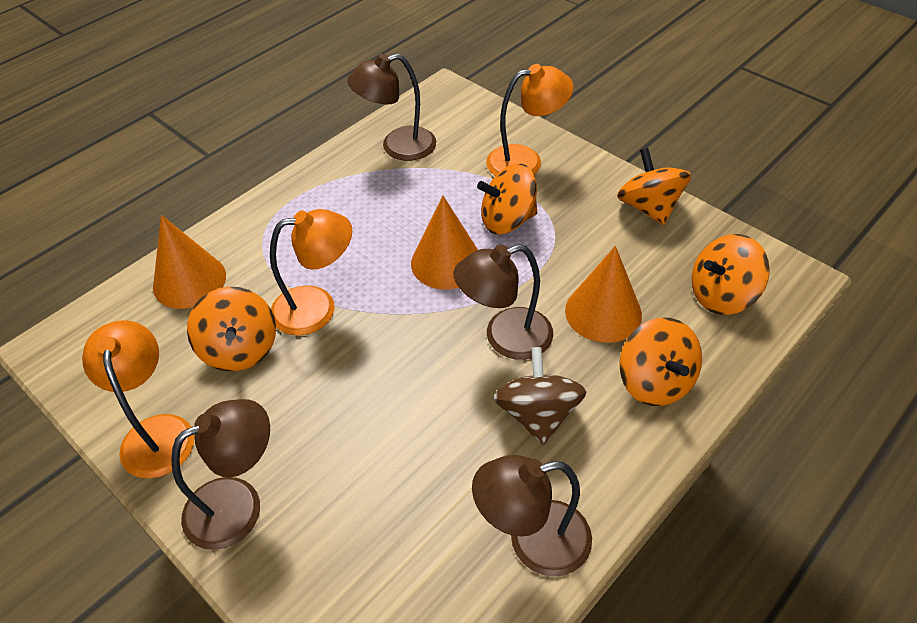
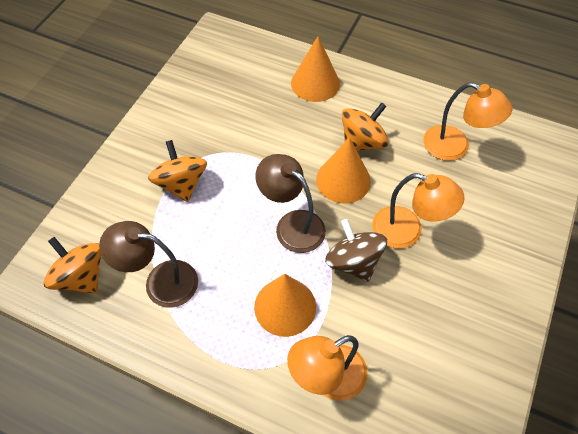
brown lamp: [171,399,270,550] [347,54,436,161] [453,244,553,360] [472,455,592,576] = 4 -> [99,221,198,308] [256,154,326,253] = 2
orange spinning top: [187,287,276,371] [477,164,537,234] [617,148,691,225] [619,317,702,406] [692,234,770,315] = 5 -> [44,237,101,294] [148,140,207,202] [342,102,389,151] = 3

